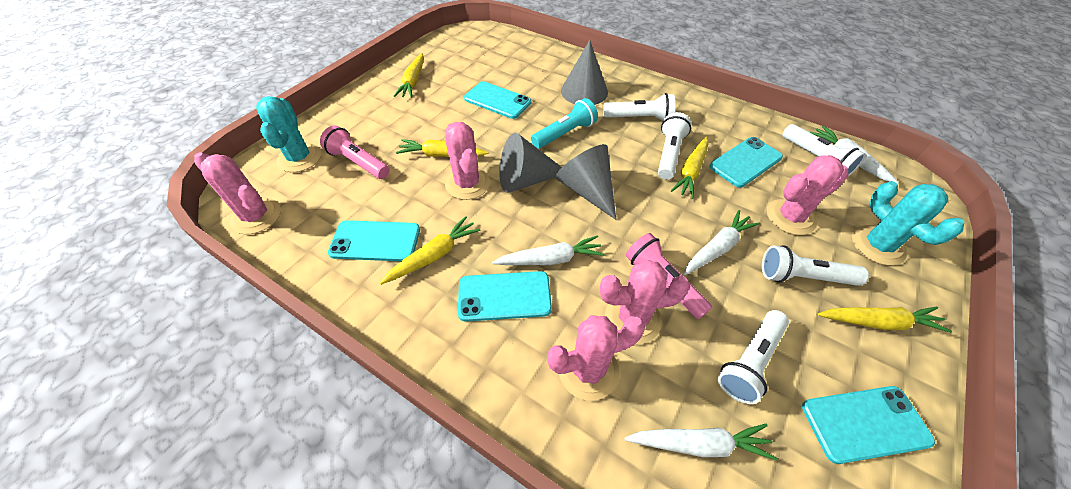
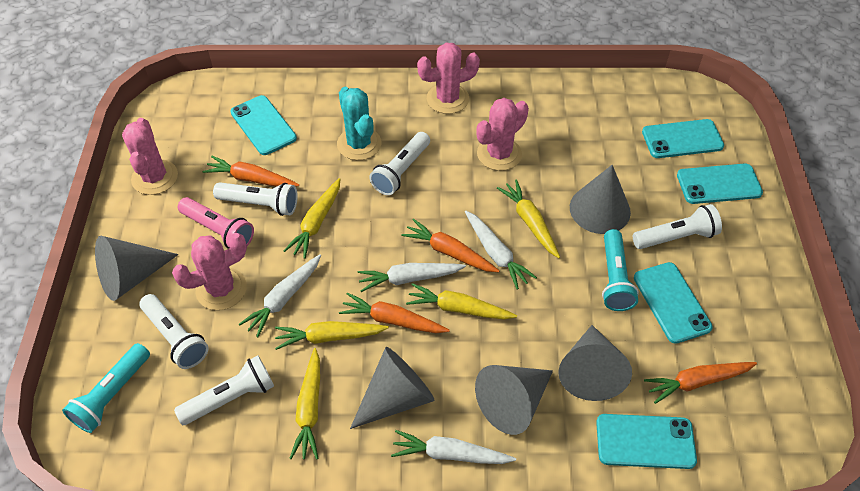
grey cone: [499,133,562,193] [555,144,616,220] [561,40,608,105] = 3 -> [95,236,179,301] [350,347,434,429] [475,365,553,435] [558,325,632,401] [570,165,631,234] = 5
orange carrot: none = 0 -> [203,156,299,187] [339,293,450,333] [401,219,500,272] [644,362,757,404] = 4
pink cactus: [194,152,281,234] [445,122,490,200] [547,315,645,401] [600,260,690,344] [767,155,849,235] = 5 -> [122,118,178,195] [172,233,247,310] [417,43,480,114] [476,98,529,171] = 4
pink flashlight: [320,126,390,179] [626,233,712,319] = 2 -> [178,197,254,249] = 1
turquoise cactus: [256,96,321,172] [851,181,964,266] = 2 -> [337,87,381,160] = 1
turquoise flashlight: [531,98,598,149] = 1 -> [62,343,150,433] [602,229,639,311] = 2

